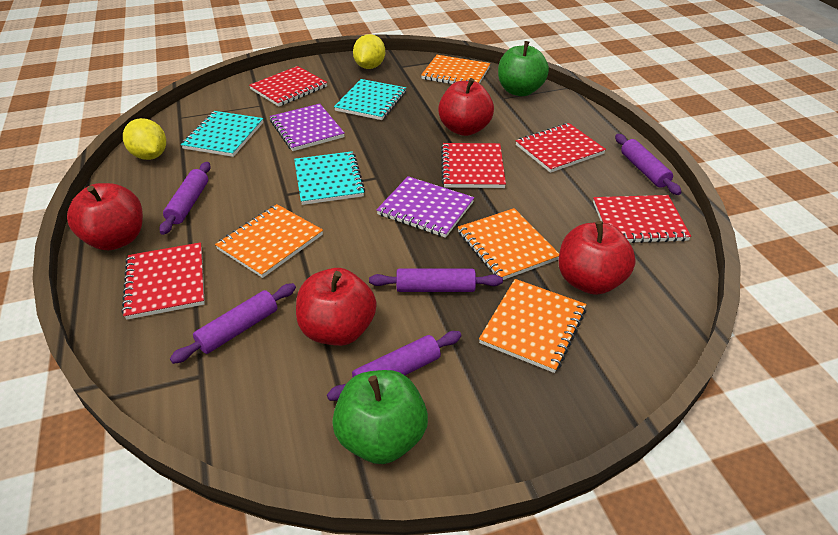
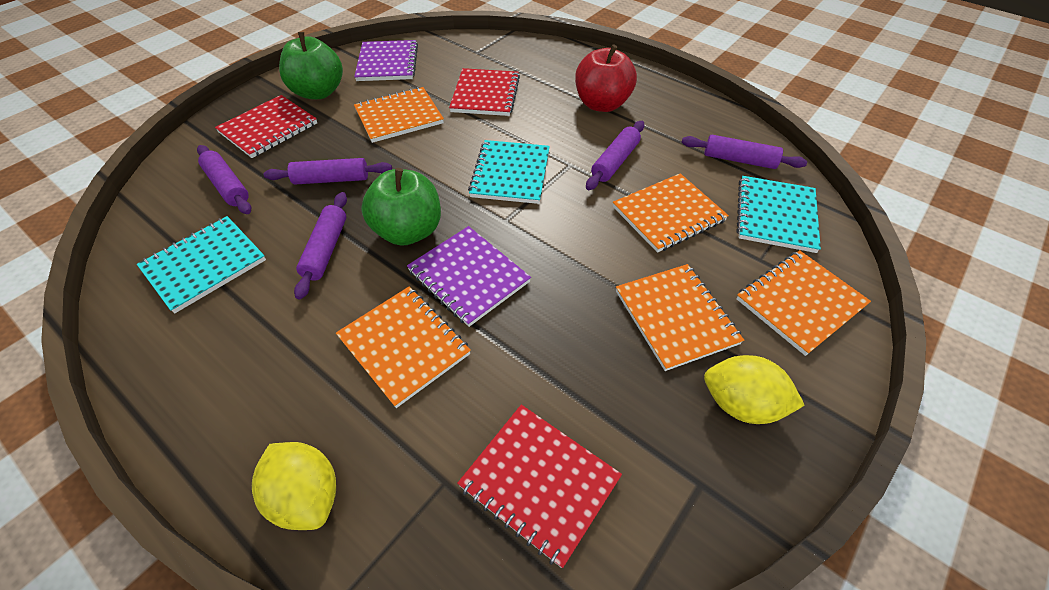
orange notebook: [215,204,323,278] [421,55,490,84] [458,208,559,280] [479,279,586,373] = 4 -> [336,287,471,408] [354,87,444,143] [613,173,729,252] [616,264,744,371] [736,250,871,356] = 5
red apple: [67,183,143,250] [296,268,376,346] [438,78,494,136] [559,221,636,295] = 4 -> [575,44,637,112] = 1
red notebook: [122,242,205,320] [249,66,327,107] [441,143,506,188] [516,123,606,173] [593,195,691,243] = 5 -> [215,95,317,158] [449,68,520,116] [457,405,622,568] = 3

